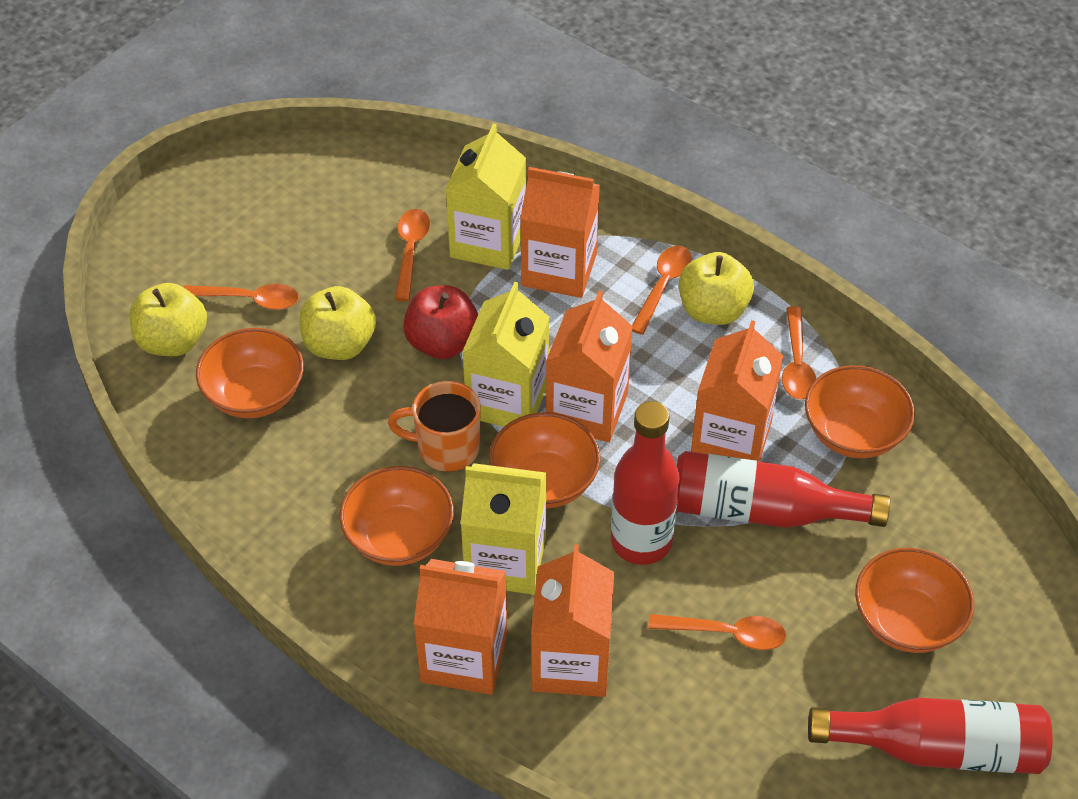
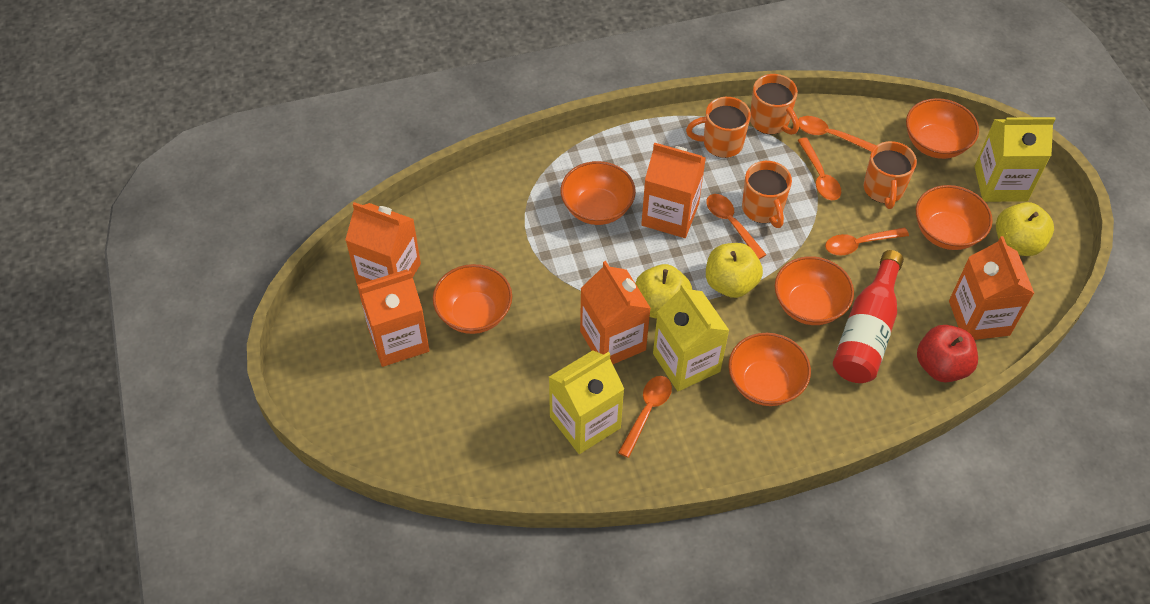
orange bowl: [196,328,304,419] [340,466,454,566] [489,412,600,509] [805,365,915,458] [855,547,974,653] = 5 -> [433,264,512,334] [560,161,636,225] [728,333,811,406] [775,256,854,325] [906,98,979,159] [916,185,993,250] = 6
orange mug: [388,381,481,472] = 1 -> [686,97,751,158] [742,161,792,228] [750,74,799,135] [864,141,917,209] = 4
red bottle: [611,401,679,565] [676,451,890,528] [808,697,1053,774] = 3 -> [833,250,904,383] = 1

